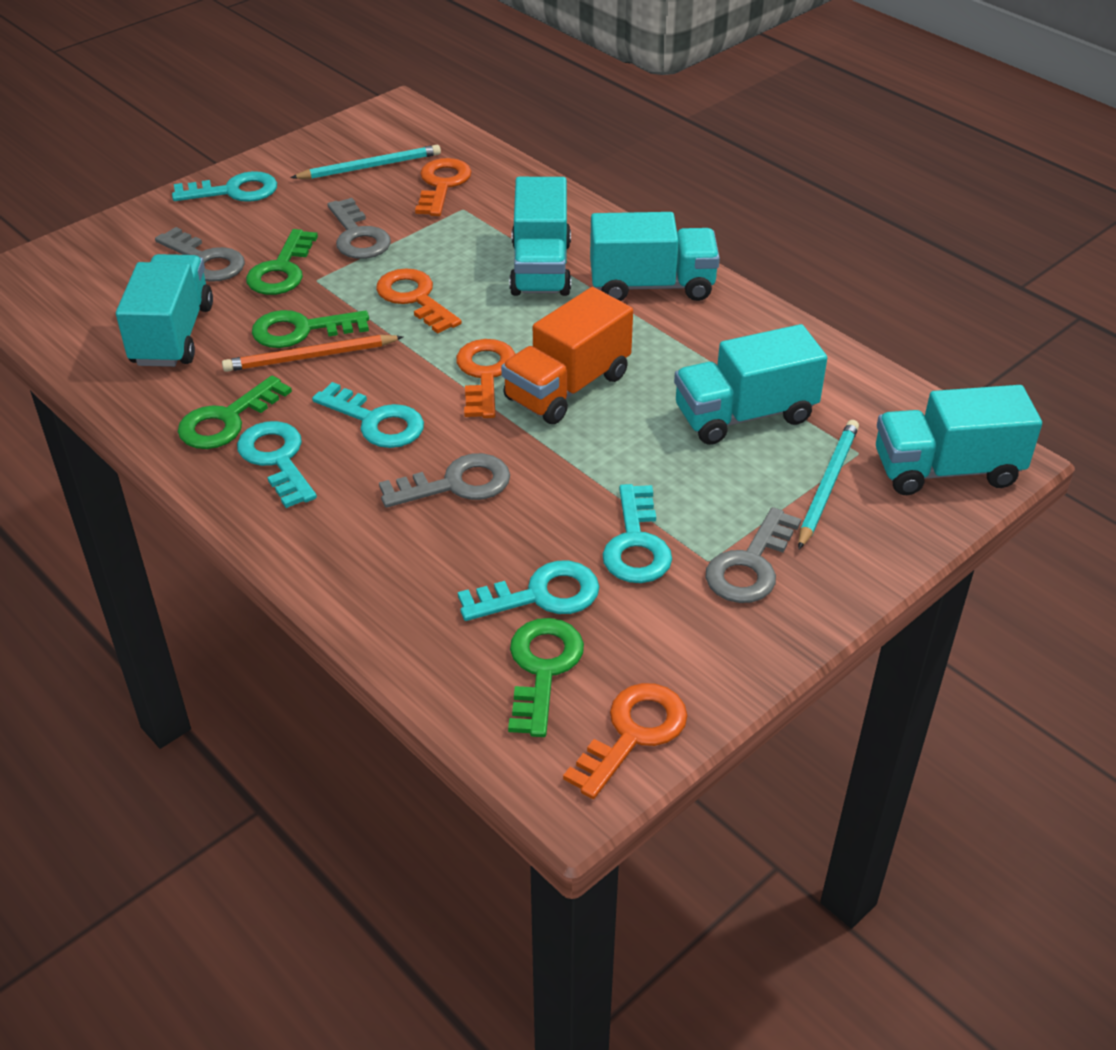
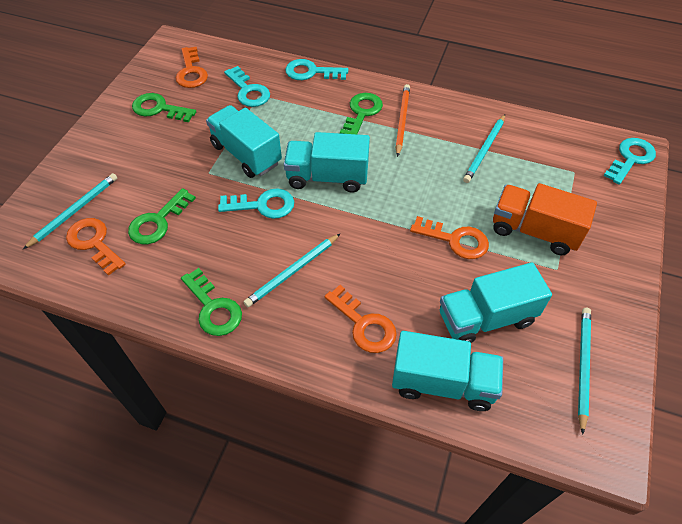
grey key: [155,227,245,282] [327,198,391,259] [379,453,510,508] [705,507,801,603] = 4 -> none = 0
turquoise key: [172,171,277,202] [237,421,317,508] [312,382,424,448] [458,561,599,621] [602,484,672,583] = 5 -> [218,189,294,219] [224,66,270,107] [285,59,348,80] [604,138,656,185] = 4
turquoise pencil: [290,145,441,179] [798,420,859,549] = 2 -> [23,173,117,249] [244,234,340,307] [463,114,505,183] [578,308,591,435] = 4
turquoise truck: [116,254,213,367] [509,177,571,296] [590,212,720,301] [674,324,827,445] [876,385,1042,495] = 5 -> [206,105,282,178] [284,132,370,193] [392,331,503,411] [440,262,552,343] = 4

